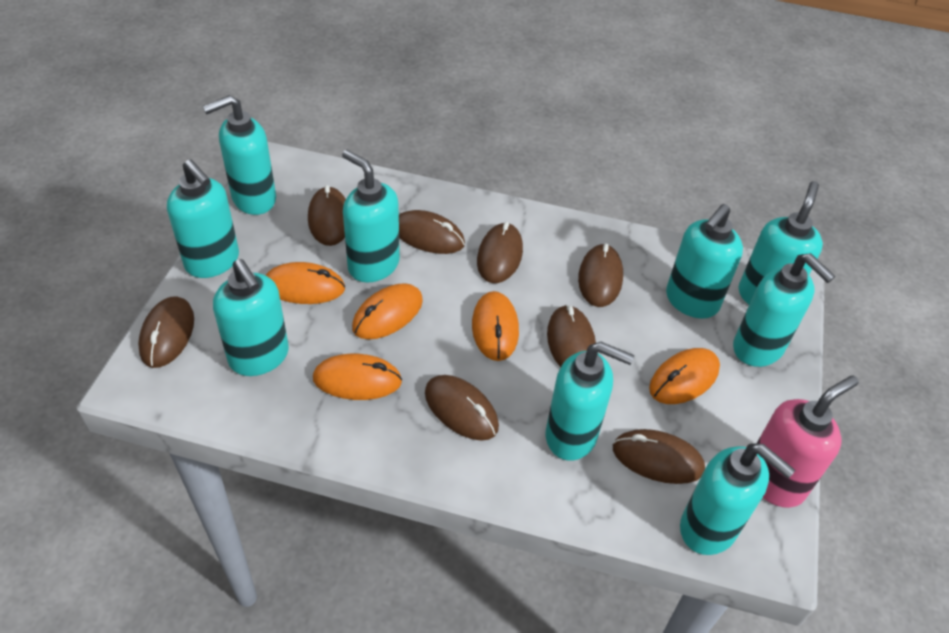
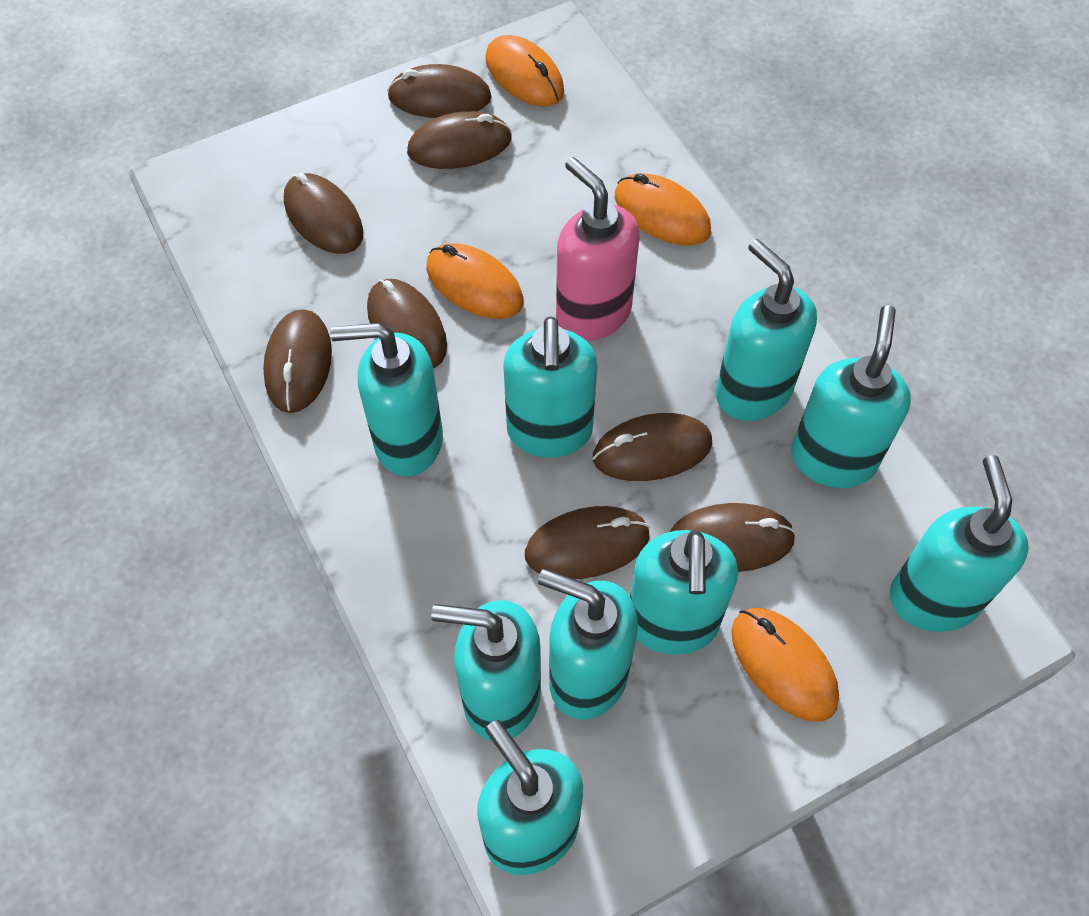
orange mouse: [265,262,345,304] [313,354,402,400] [352,283,423,339] [472,291,519,361] [649,348,720,404] = 5 -> [426,243,524,319] [486,35,564,107] [615,173,711,246] [732,608,839,722] = 4

